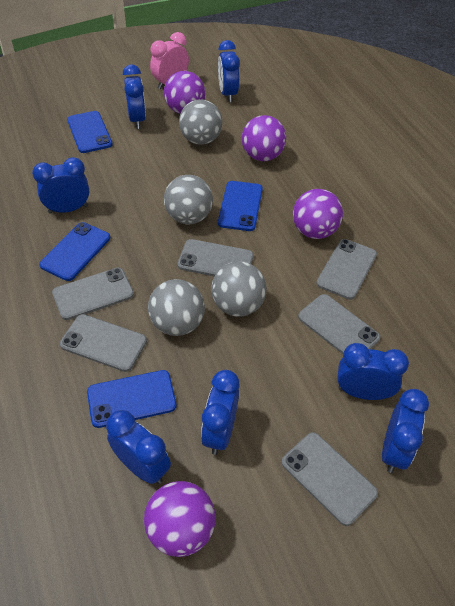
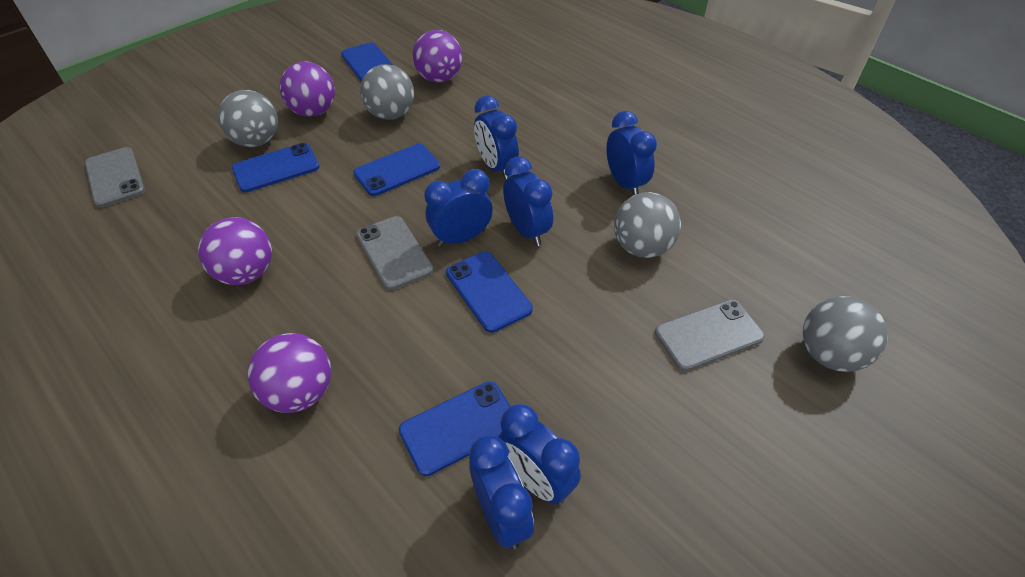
blue clock: [32,157,89,214] [106,410,171,484] [123,64,146,129] [201,370,240,455] [218,40,240,102] [337,343,409,400] [382,389,429,473] = 7 -> [424,169,493,247] [469,435,534,549] [474,96,519,179] [499,404,581,504] [503,156,553,246] [606,111,657,195] = 6
blue phone: [39,222,110,281] [67,111,113,153] [87,370,176,428] [218,181,263,231] = 4 -> [232,143,319,192] [341,42,393,82] [353,144,440,196] [399,381,511,476] [446,251,533,333] = 5
grey phone: [52,268,134,320] [60,314,147,372] [177,239,253,276] [281,432,378,526] [298,294,380,354] [316,239,377,300] = 6 -> [85,147,145,207] [356,216,433,290] [655,300,765,371] = 3
pink clock: [150,32,189,89] = 1 -> none = 0

